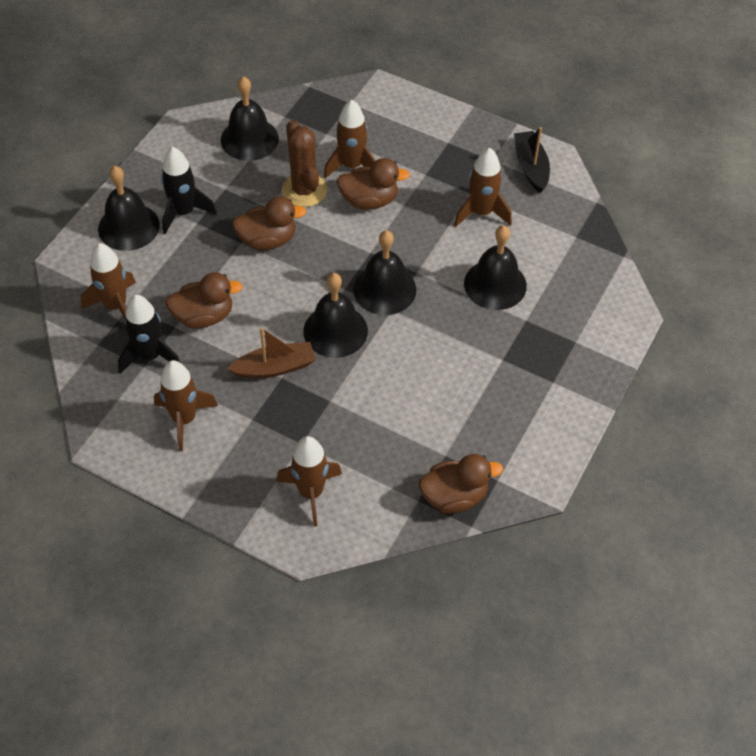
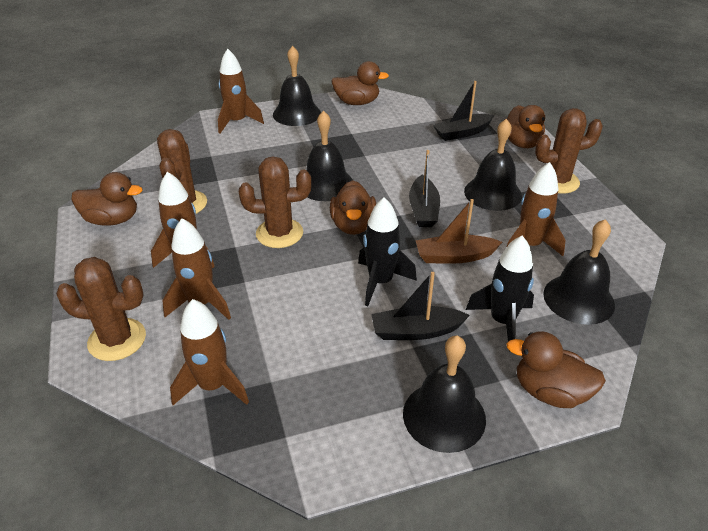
black boat: [514,127,550,193] = 1 -> [371,272,470,340] [409,150,440,227] [433,81,494,141] = 3
brown cactus: [282,120,327,207] = 1 -> [56,257,146,361] [157,129,207,214] [239,156,311,248] [535,108,603,194] = 4
brown duck: [165,272,243,329] [232,196,306,250] [337,158,410,209] [419,454,503,514] = 4 -> [71,172,143,226] [330,180,376,235] [331,61,389,105] [504,105,545,148] [507,331,606,408] = 5

